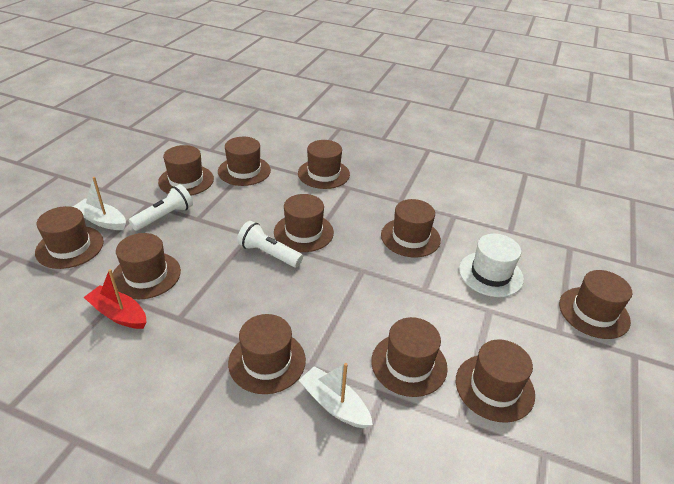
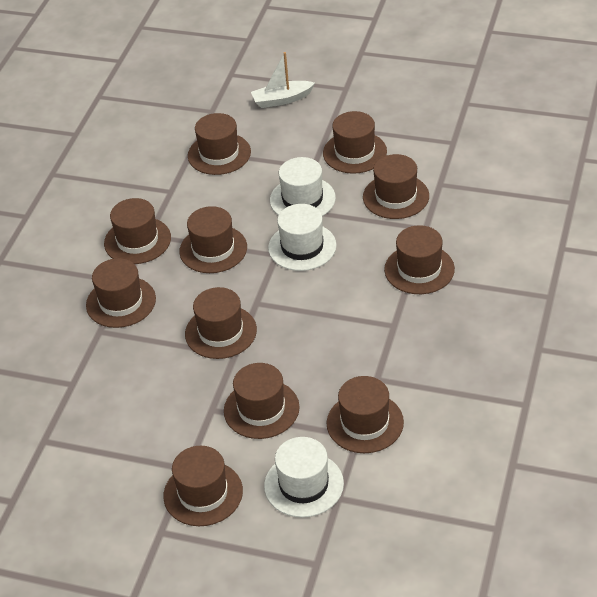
red boat: [83,269,147,329] = 1 -> none = 0
white boat: [73,177,126,230] [299,363,373,428] = 2 -> [251,52,315,108] = 1
white flashlight: [129,184,193,231] [237,221,303,267] = 2 -> none = 0
white hat: [459,234,524,297] = 1 -> [264,437,344,518] [268,204,337,271] [270,157,336,216] = 3

